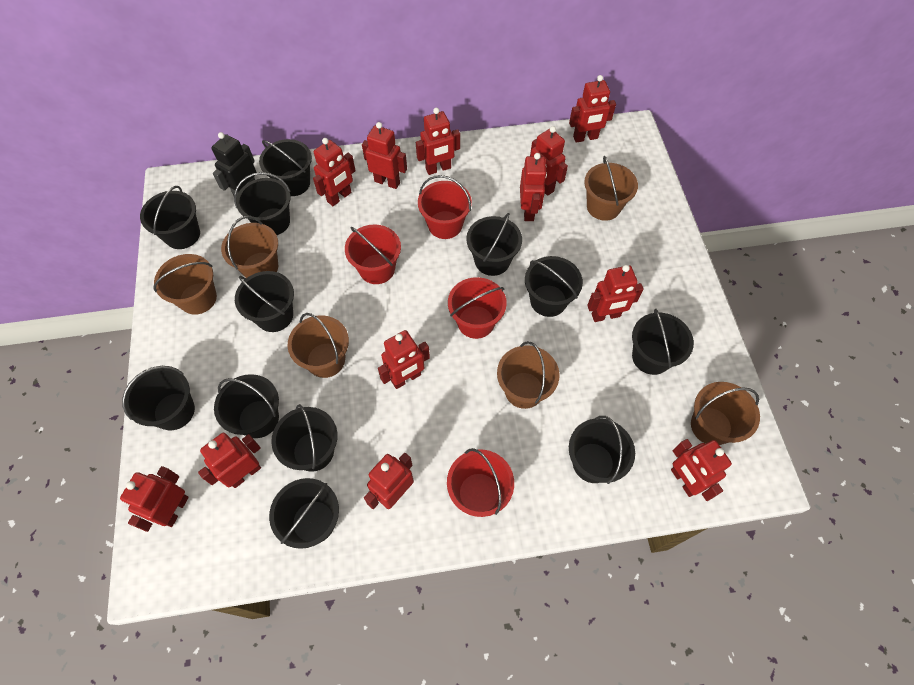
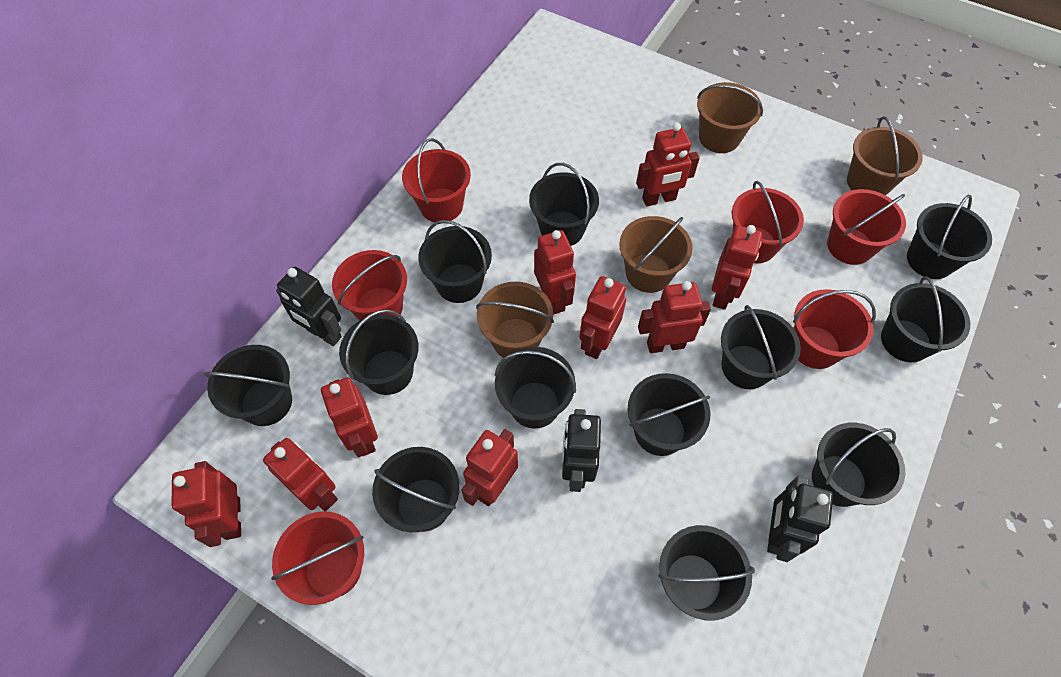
black robot: [211,132,257,198] = 1 -> [276,267,342,346] [562,409,601,492] [767,476,833,562] = 3
brown bucket: [153,254,217,315] [221,216,278,278] [288,313,349,378] [497,341,559,409] [584,156,638,221] [691,382,760,445] = 6 -> [476,282,554,358] [619,216,692,293] [697,82,763,153] [847,116,923,195] = 4
red bucket: [345,224,401,284] [418,175,472,239] [447,448,514,517] [448,277,507,339] = 4 -> [271,511,364,605] [332,250,407,321] [402,138,471,222] [732,181,804,263] [793,289,876,369] [827,189,906,265] = 6
red robot: [120,466,189,532] [198,433,261,488] [313,138,356,206] [362,122,407,189] [364,453,414,509] [378,330,430,389] [416,108,460,175] [520,153,547,221] [530,126,568,196] [569,75,616,143] [587,265,644,322] [671,439,732,501] = 12 -> [171,461,241,547] [263,438,338,512] [321,377,378,457] [461,429,518,506] [534,230,576,314] [579,276,626,359] [636,123,700,206] [638,281,711,353] [712,225,762,310] = 9

